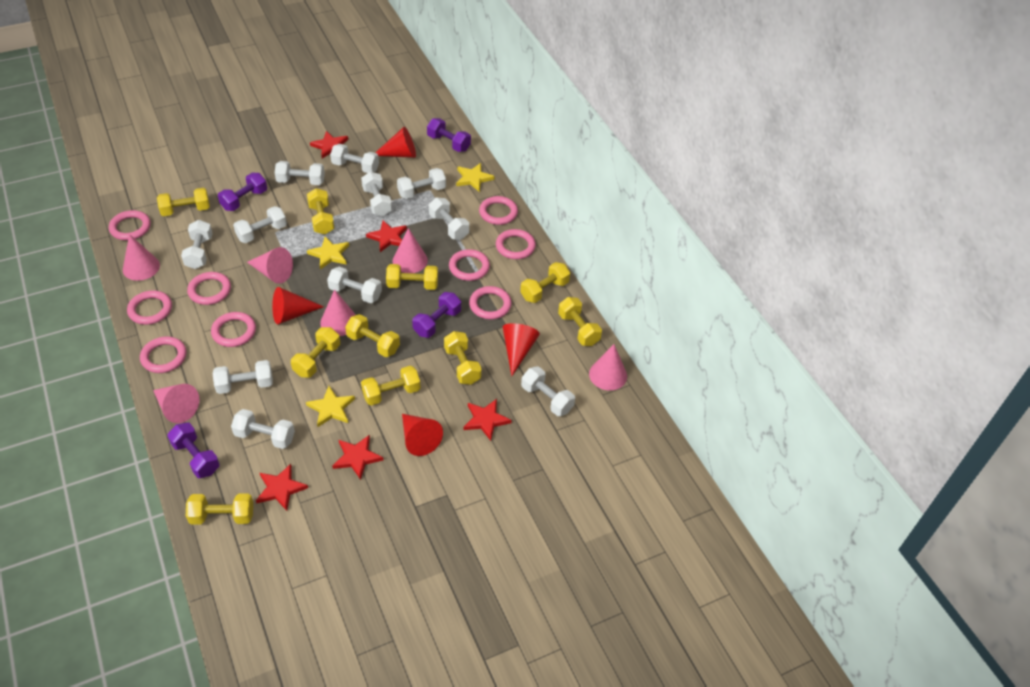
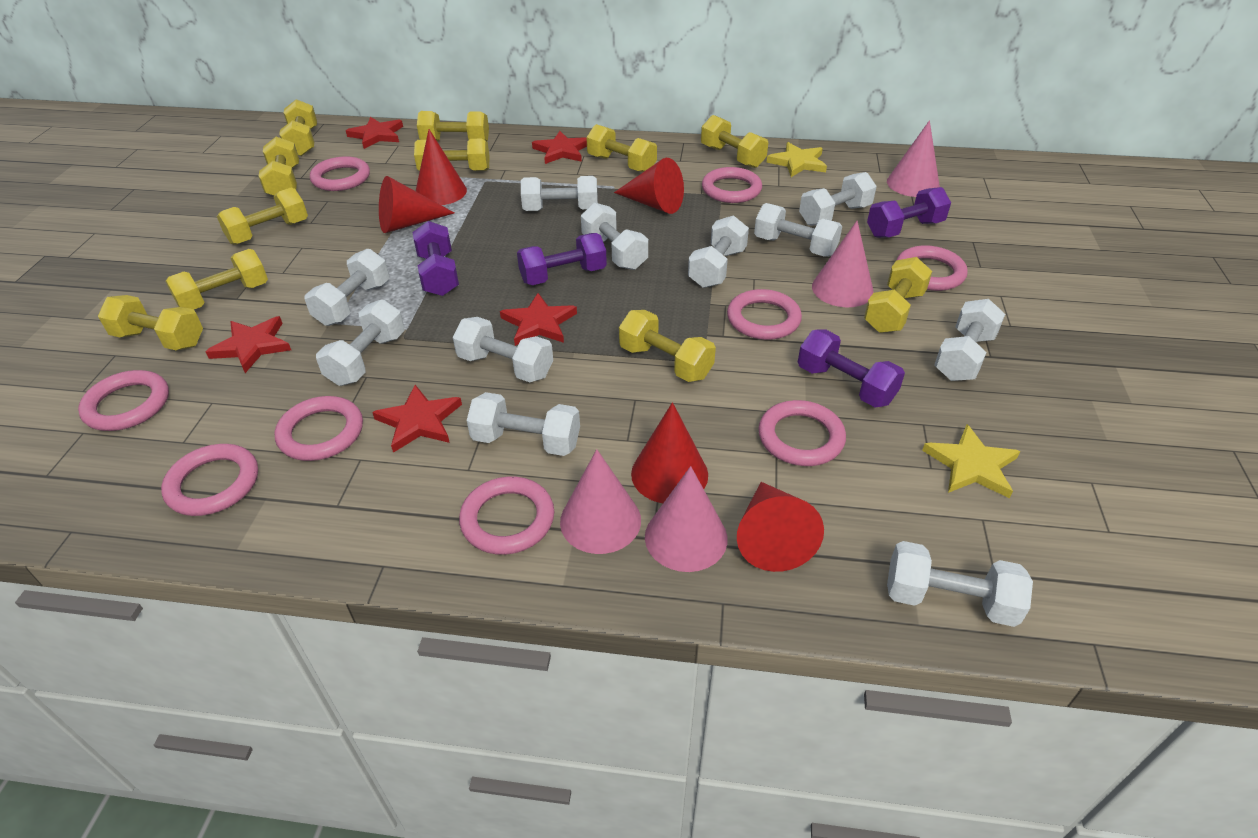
pink cone: [123,234,160,281] [153,384,199,423] [247,247,293,284] [320,289,356,336] [393,228,428,273] [589,344,627,390] = 6 -> [560,449,641,554] [645,466,727,572] [812,221,874,307] [887,120,940,197] = 4
red cone: [272,287,324,324] [375,127,416,158] [402,414,443,456] [503,323,540,376] = 4 -> [379,176,454,233] [416,129,467,205] [614,158,684,214] [631,402,708,503] [737,482,824,572] = 5
yellow dumbbell: [157,188,210,216] [186,493,253,525] [291,327,340,378] [307,188,334,234] [345,314,400,357] [361,366,421,405] [386,264,438,290] [444,331,482,385] [520,262,570,303] [558,297,602,346] = 10 -> [98,295,203,350] [165,249,268,309] [217,188,308,245] [259,137,299,196] [279,99,317,156] [414,139,489,171] [417,111,489,142] [586,124,657,172] [619,310,716,382] [701,115,768,168] [864,257,932,333] = 11
yellow star: [306,386,355,427] [307,237,349,270] [456,163,494,192] = 3 -> [766,142,827,177] [922,424,1020,499] = 2

